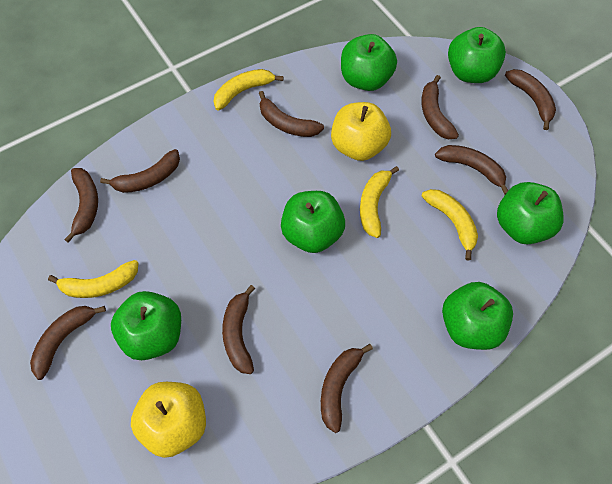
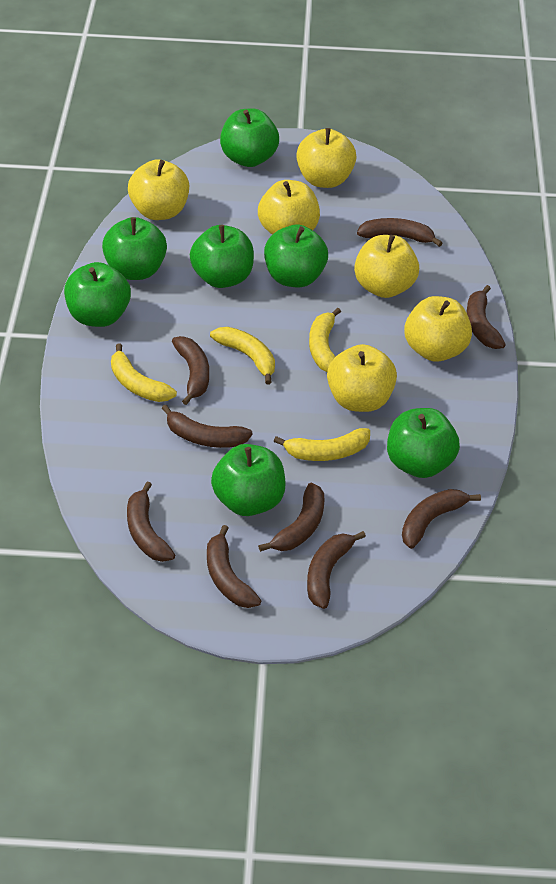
green apple: [111,291,181,360] [281,191,345,253] [341,34,397,91] [442,282,513,350] [448,27,506,83] [497,182,564,245] = 6 -> [64,262,131,327] [102,217,167,280] [190,225,254,288] [211,444,286,516] [220,108,279,167] [264,224,328,287] [387,408,460,478] = 7
yellow apple: [131,382,206,458] [331,102,391,161] = 2 -> [128,159,189,220] [258,180,320,235] [296,128,356,188] [327,344,397,412] [354,235,419,298] [404,296,472,362] = 6

